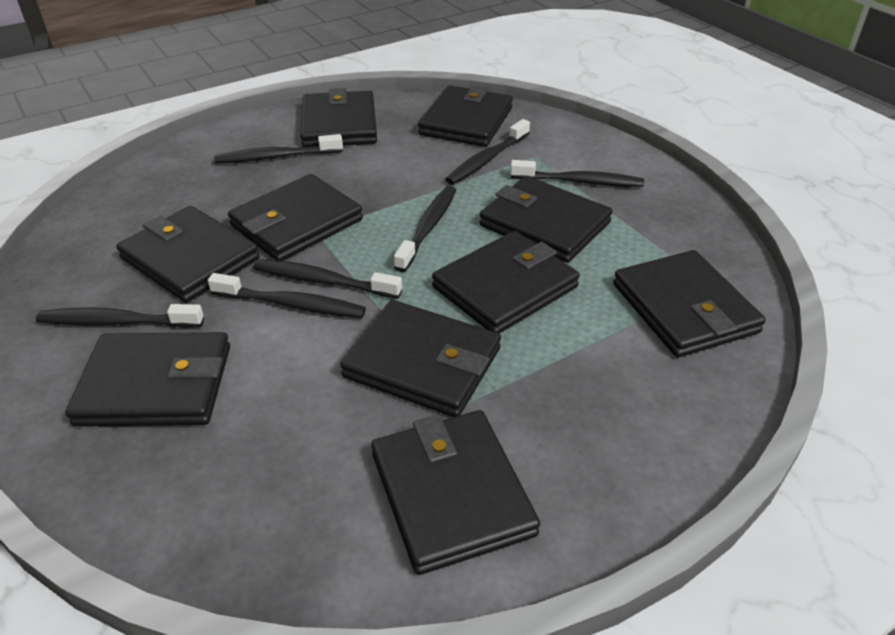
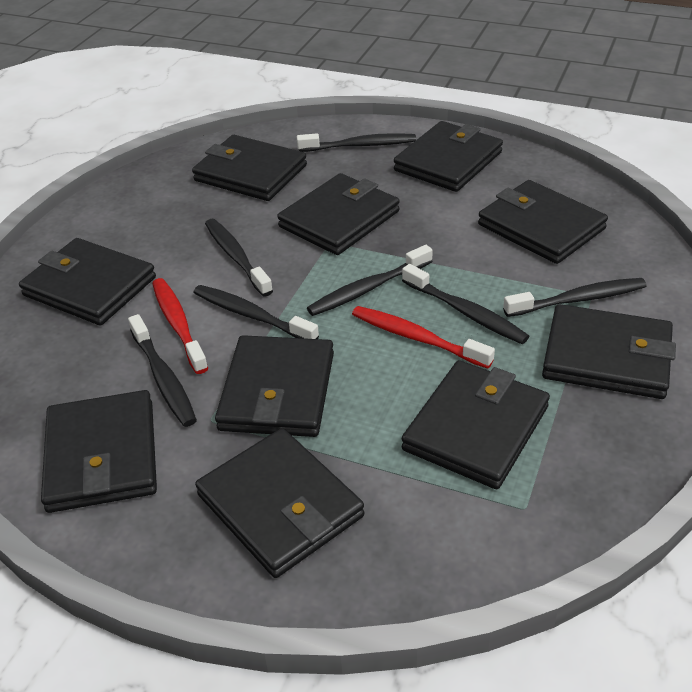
red toothbrush: none = 0 -> [152,278,208,374] [352,306,495,369] = 2

